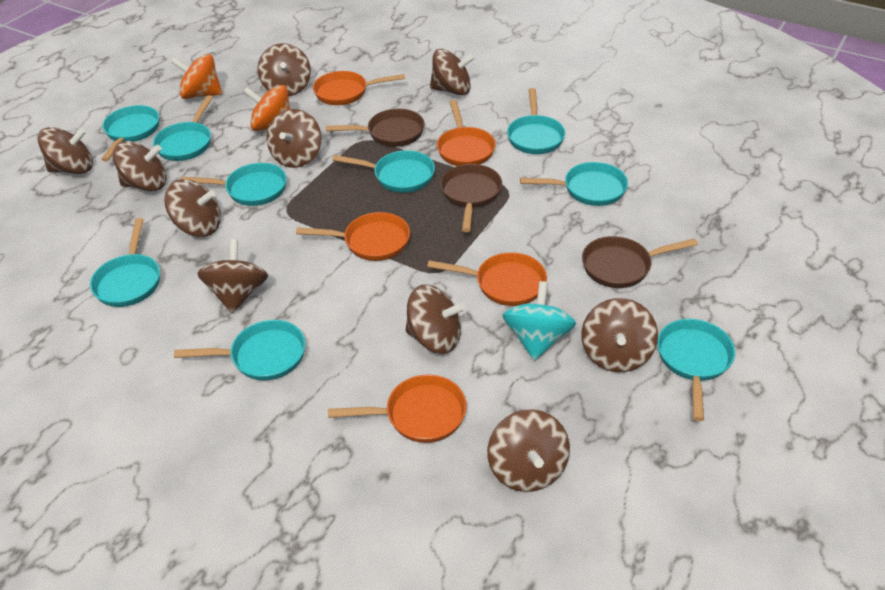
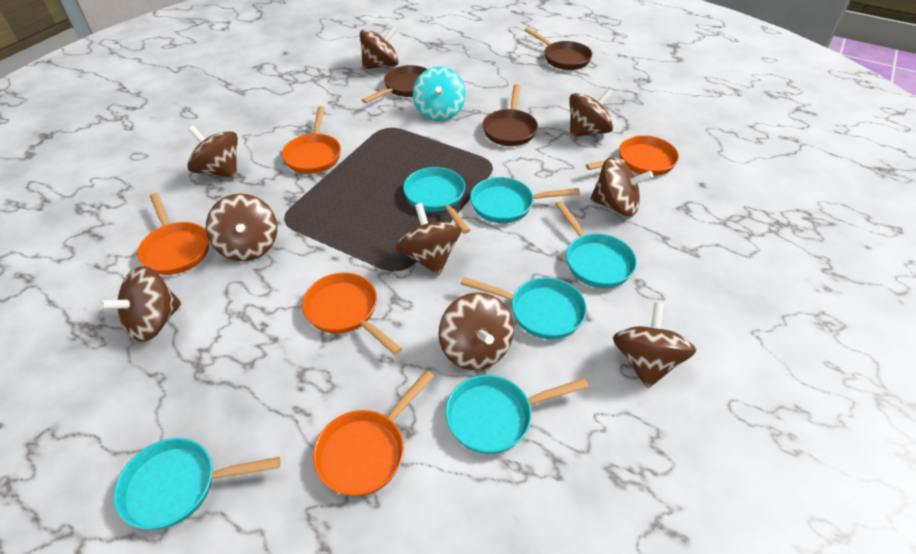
brown spinning top: [38,127,93,174] [113,141,167,191] [164,179,221,237] [197,239,268,313] [257,43,311,96] [267,109,321,168] [405,284,465,354] [430,49,475,95] [487,409,570,492] [582,298,658,372] = 10 -> [99,266,181,342] [187,125,238,178] [206,194,277,261] [360,26,399,70] [396,203,462,275] [439,292,514,370] [569,88,613,138] [590,157,653,216] [613,302,696,389] = 9
orange spinning top: [171,54,222,99] [243,85,290,131] = 2 -> none = 0
turquoise pan: [90,218,160,307] [101,105,159,161] [153,95,213,161] [174,320,306,381] [180,163,287,206] [332,150,435,193] [507,88,565,154] [520,162,628,206] [657,319,735,421] = 9 -> [114,438,280,530] [403,167,470,234] [445,375,589,454] [461,277,587,339] [470,177,580,223] [555,201,637,288] = 6

